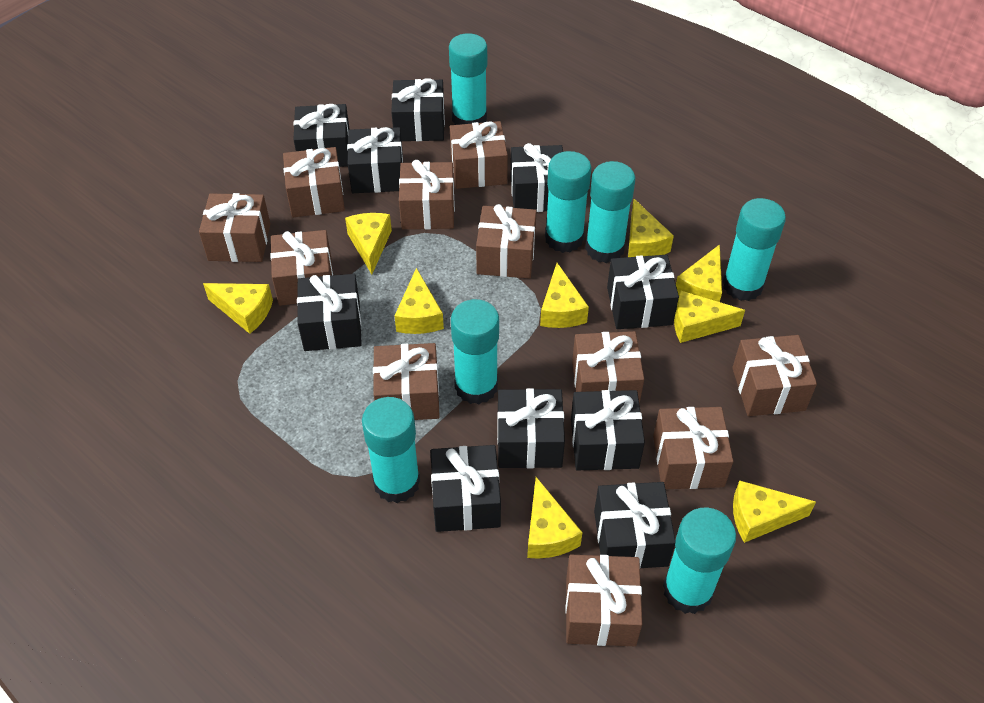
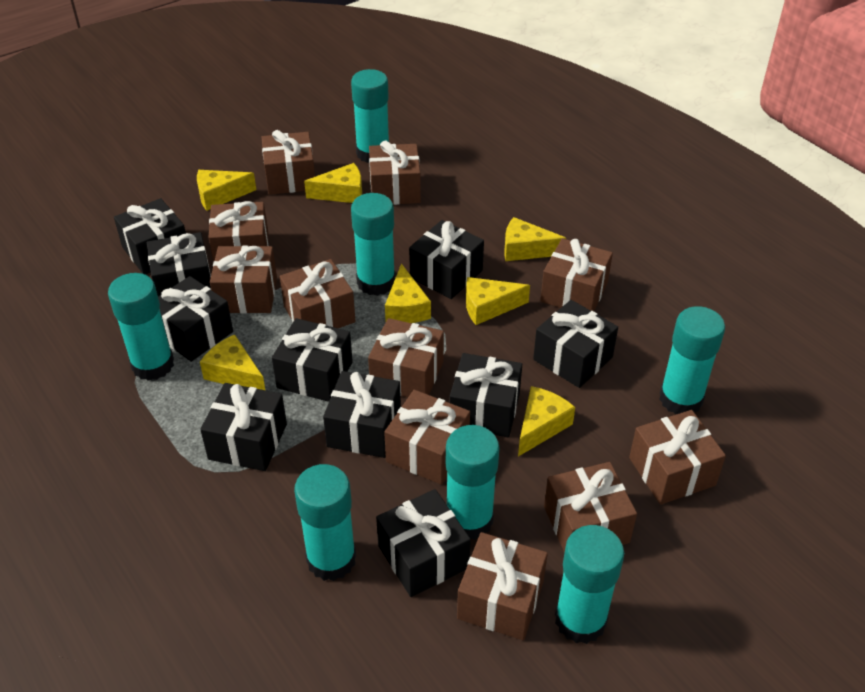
yellow cheese: [203,283,273,334] [345,213,392,274] [394,268,444,334] [527,477,582,559] [540,263,589,328] [628,199,674,257] [674,290,745,343] [676,244,722,302] [733,480,816,543] = 9 -> [197,170,256,211] [200,335,265,390] [304,163,362,203] [385,264,431,323] [466,277,530,325] [504,217,566,261] [518,386,575,457] = 7

